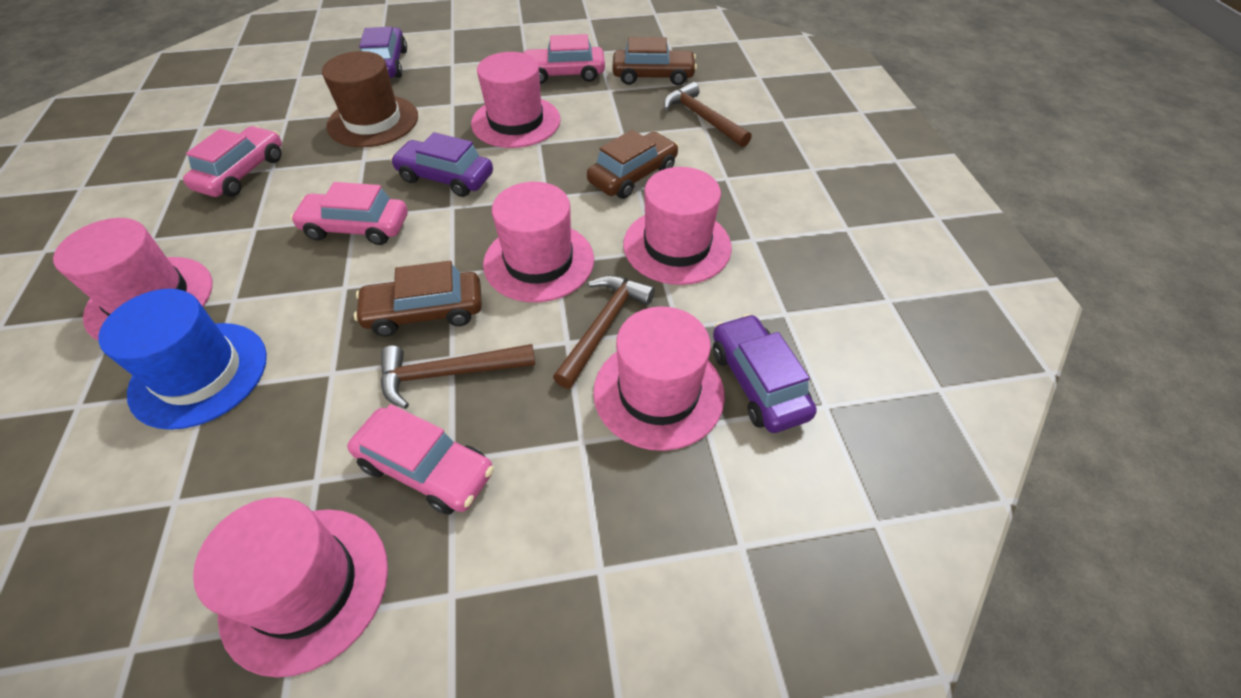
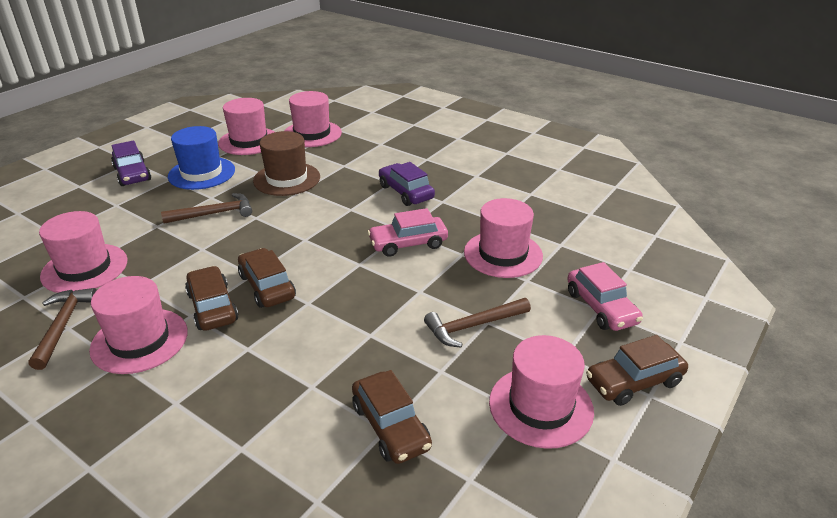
brown car: [354,261,482,336] [587,130,679,199] [612,37,697,86] = 3 -> [185,266,238,331] [238,248,296,308] [352,370,432,464] [586,335,688,406] = 4
pink car: [183,126,282,197] [290,182,408,245] [347,404,494,515] [524,34,605,84] = 4 -> [367,208,448,257] [567,262,643,331] = 2
purple car: [359,27,407,78] [390,132,493,197] [713,314,817,433] = 3 -> [111,140,151,186] [379,162,435,206] = 2

